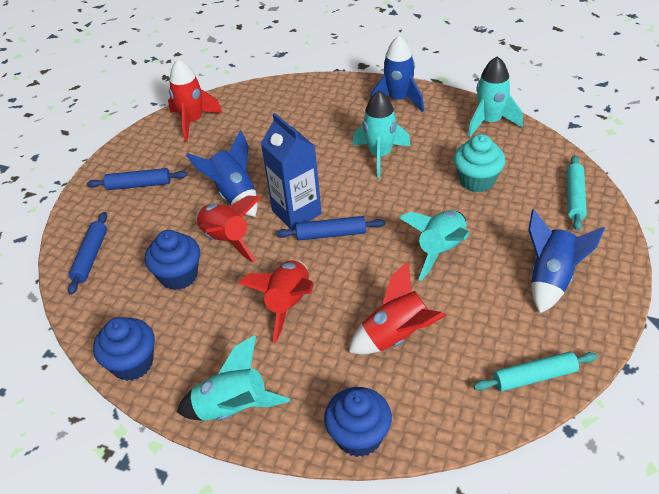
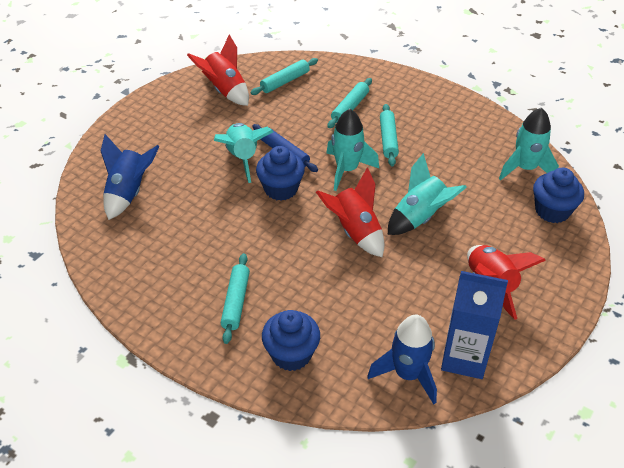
blue rocket: [186,130,258,217] [370,36,424,112] [528,209,605,313] = 3 -> [101,134,160,220] [367,315,437,404] = 2
blue rolling pin: [68,212,107,295] [87,168,187,190] [277,216,385,241] = 3 -> [252,124,318,172] = 1
red rocket: [168,59,222,142] [196,195,261,263] [238,260,314,343] [349,261,446,355] = 4 -> [187,35,249,106] [316,167,384,257] [467,245,546,320] = 3
turquoise cupcake: [454,134,505,193] = 1 -> none = 0
turquoise rolling pin: [473,351,598,392] [566,155,587,231] = 2 -> [221,253,250,344] [250,58,318,95] [327,78,372,128] [380,104,399,166] = 4

